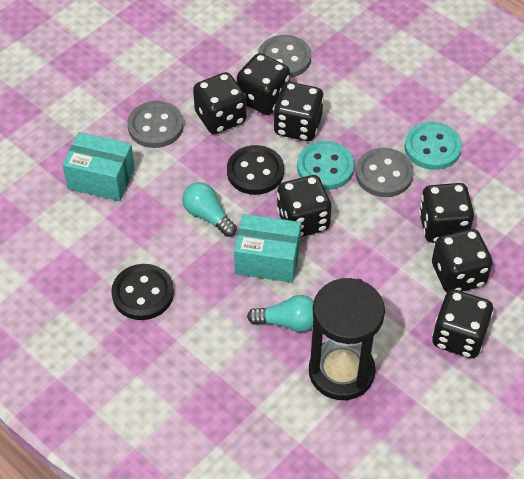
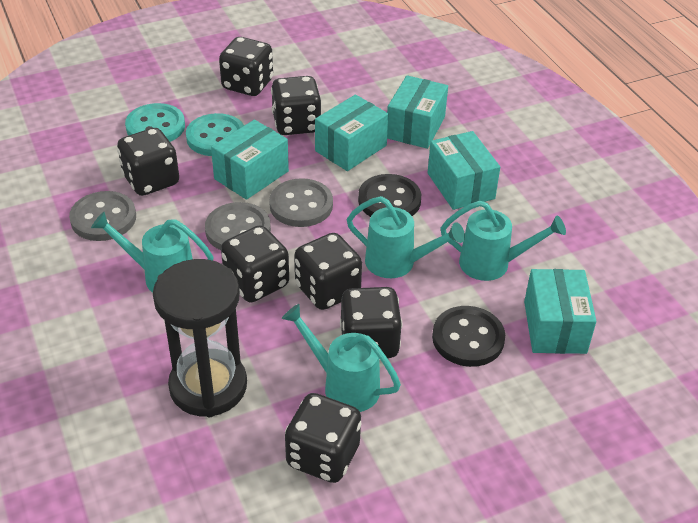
turquoise box: [63,132,135,201] [234,214,301,283] = 2 -> [211,120,289,200] [315,94,389,171] [387,75,448,149] [428,131,500,210] [524,269,597,354] = 5
turquoise light bulb: [182,182,237,237] [247,295,314,332] = 2 -> none = 0
turquoise watering can: none = 0 -> [91,212,214,293] [282,304,401,412] [347,196,465,278] [440,201,566,281] = 4

